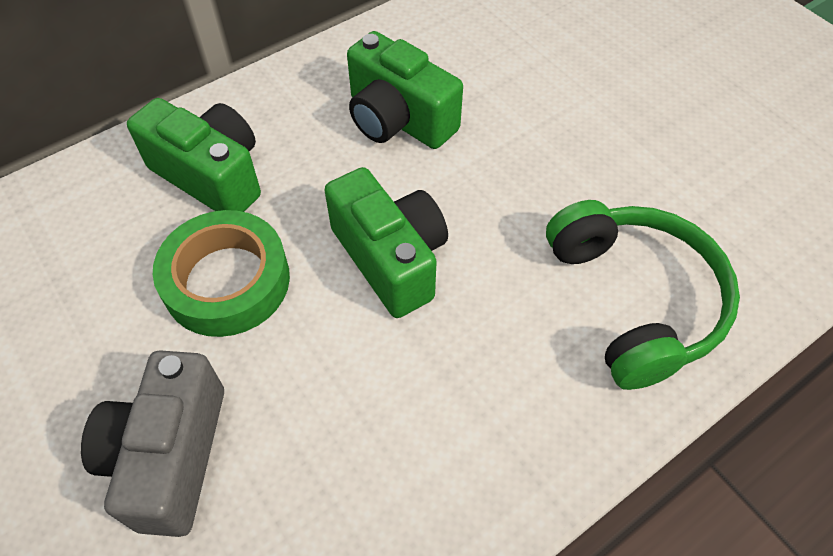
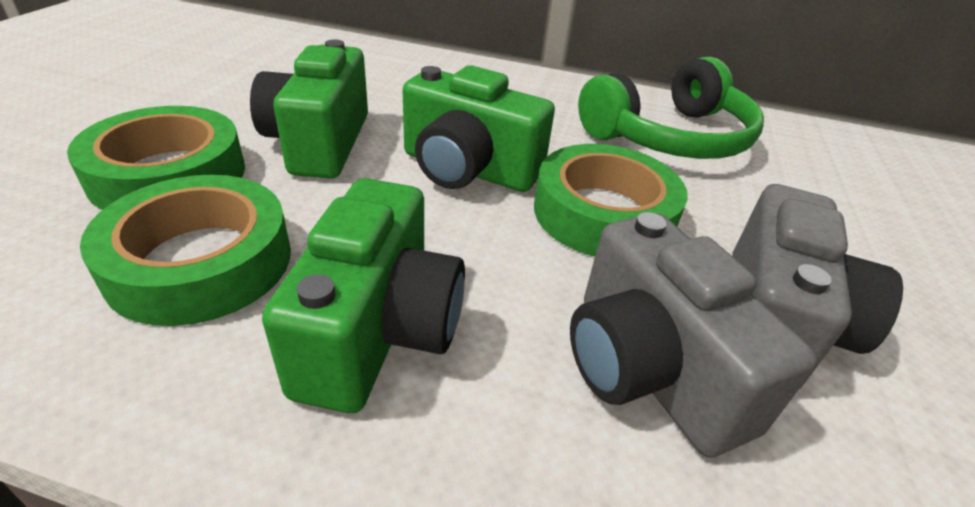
green tape: [153,210,290,337] = 1 -> [67,106,245,210] [80,175,291,326] [534,144,688,257] = 3
grey camera: [81,350,224,537] = 1 -> [570,212,817,458] [732,184,903,389] = 2

